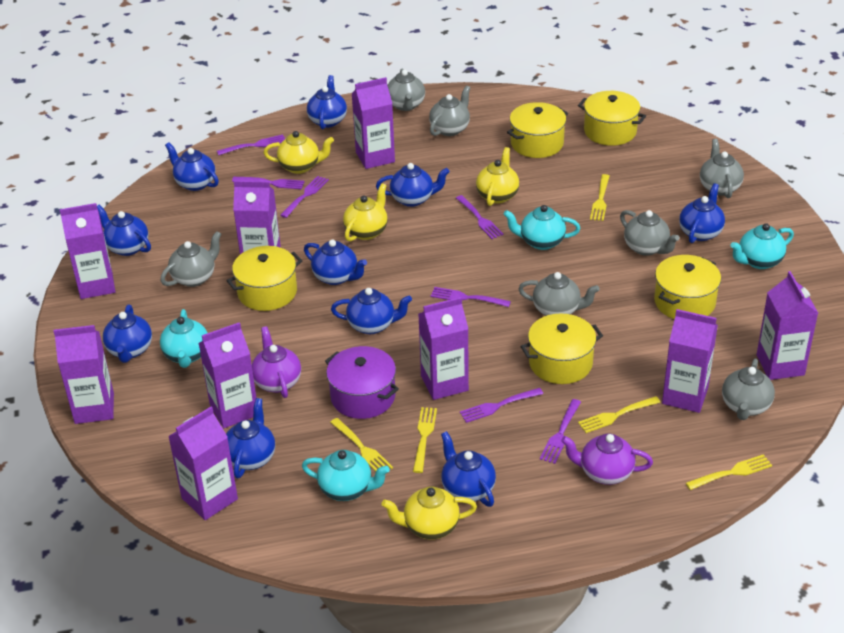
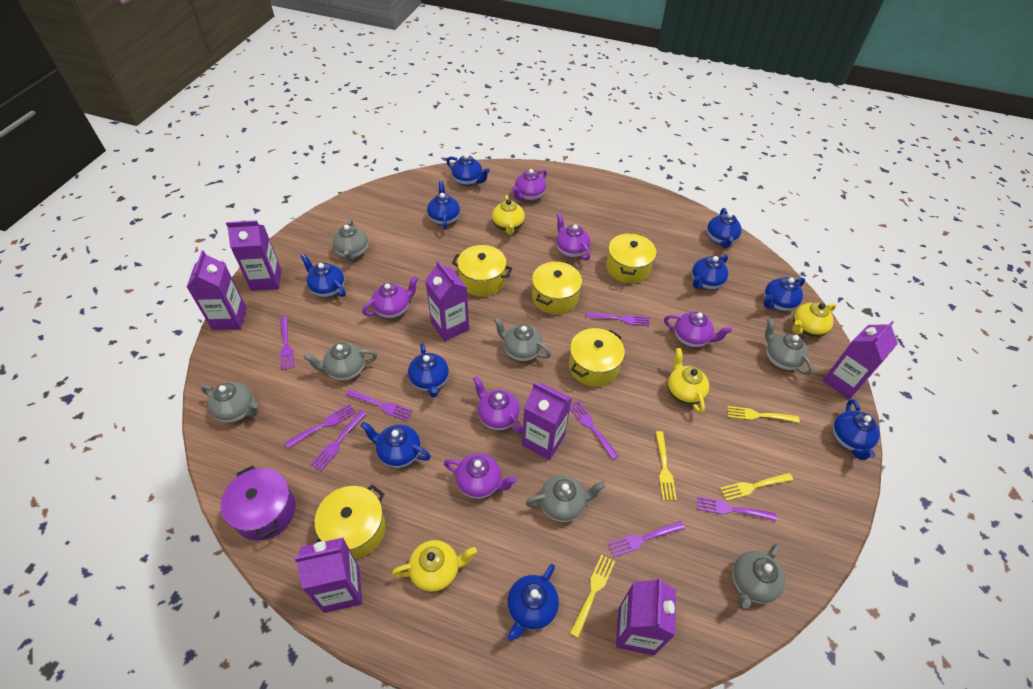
purple carton: [54,325,114,424] [60,203,115,299] [168,407,238,520] [199,322,256,428] [233,180,281,254] [352,77,395,169] [419,297,469,400] [662,309,718,413] [757,271,818,380] = 9 -> [187,250,247,330] [226,220,281,291] [294,538,362,613] [425,260,469,341] [522,382,572,460] [616,577,676,655] [823,321,898,399] = 7
purple fork: [217,134,285,155] [232,177,305,189] [280,176,329,218] [431,287,511,307] [456,195,504,239] [460,388,543,423] [540,399,581,464] = 7 -> [280,317,294,370] [285,404,356,449] [310,410,367,471] [346,389,413,421] [570,401,619,460] [586,312,649,326] [608,521,685,557] [697,496,777,521] = 8
purple teapot: [252,326,301,398] [561,434,653,485] = 2 -> [362,276,418,318] [444,453,517,499] [473,376,523,433] [512,169,547,201] [556,214,590,260] [664,312,732,347] = 6
turquoise teapot: [160,309,208,368] [302,450,390,501] [503,205,581,250] [730,223,794,269] = 4 -> none = 0
yellow fork: [330,418,393,471] [413,407,437,473] [578,396,661,433] [590,174,609,221] [686,454,772,490] = 5 -> [570,554,615,638] [655,431,677,500] [720,473,793,501] [727,406,800,423] = 4

